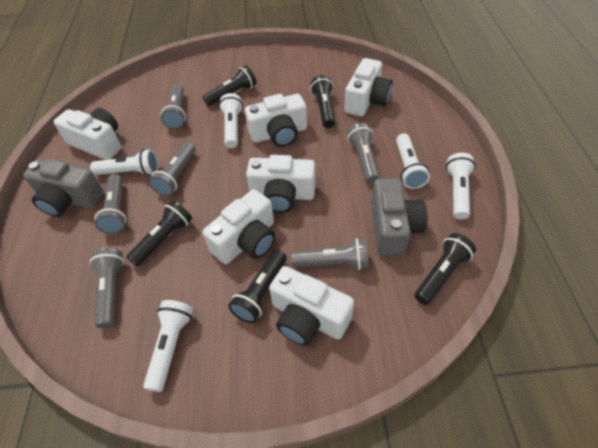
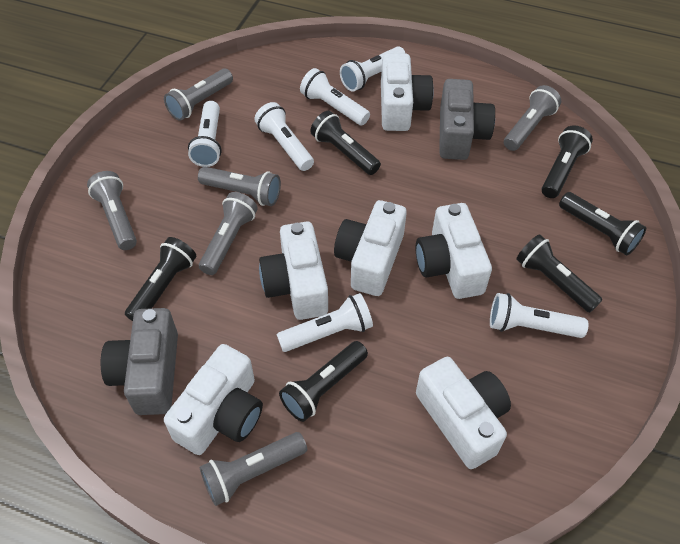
black flashlight: [126,201,192,267] [203,65,257,106] [228,250,287,323] [310,75,335,128] [414,233,476,305] = 5 -> [125,237,196,321] [279,341,368,422] [310,111,381,175] [516,234,602,313] [541,125,593,198] [559,192,646,255] = 6
white flashlight: [90,149,158,176] [143,300,193,392] [219,93,243,148] [396,133,430,189] [446,153,476,220] = 5 -> [188,101,222,167] [254,102,314,171] [277,293,373,352] [300,68,370,125] [340,46,406,92] [490,293,589,338] = 6

